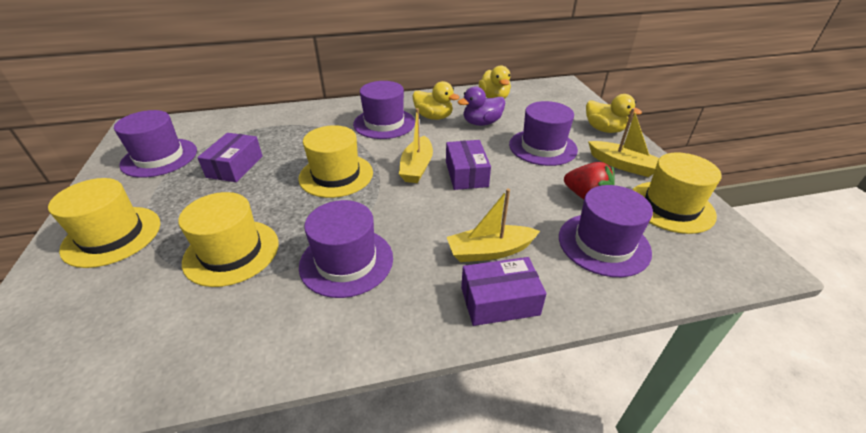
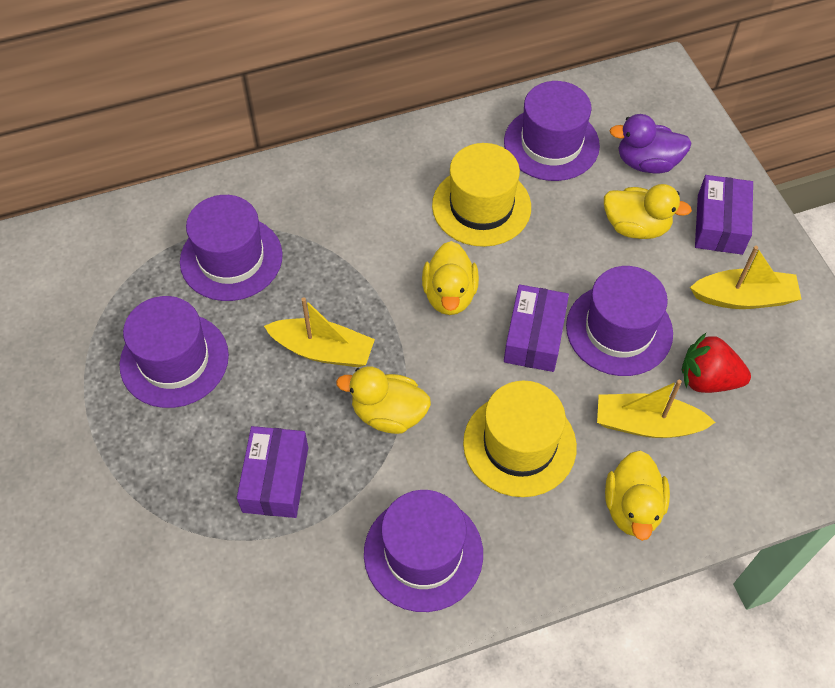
yellow duck: [413,81,460,120] [479,66,511,99] [586,94,642,133] = 3 -> [336,366,431,434] [422,241,479,315] [604,184,692,239] [605,450,670,541] = 4
yellow hat: [48,178,160,268] [178,192,279,287] [298,125,373,198] [632,152,722,234] = 4 -> [432,143,531,247] [463,381,577,497] = 2

